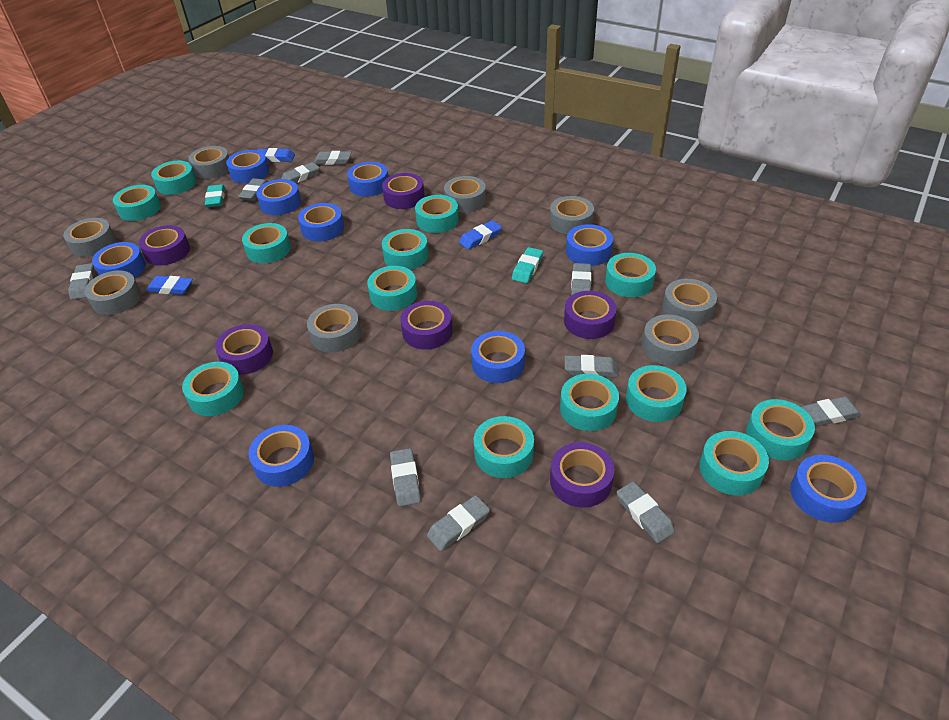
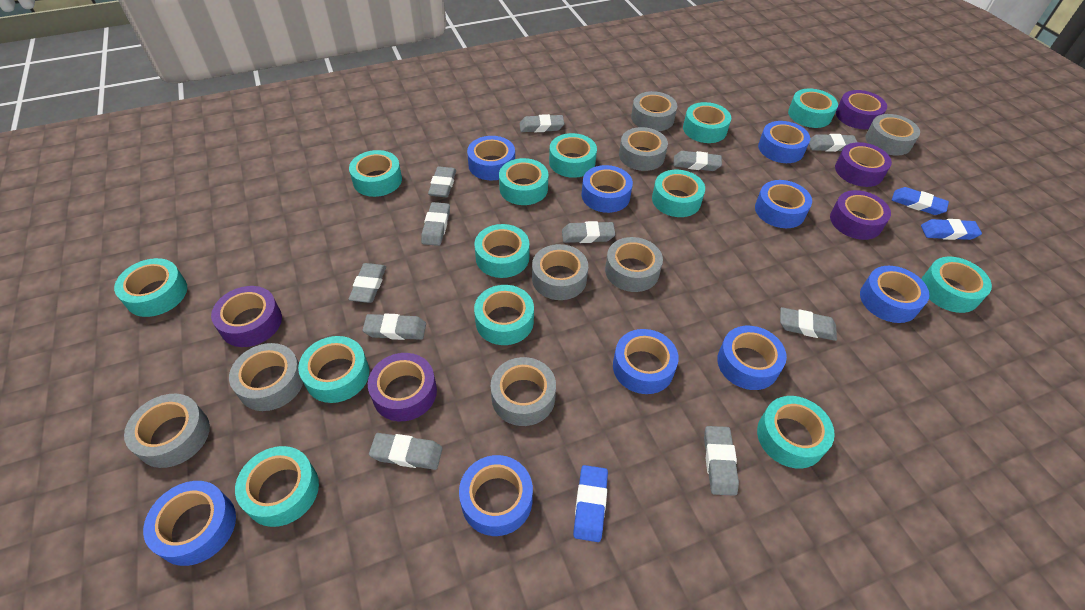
grey eraser: [68,263,95,300] [238,178,268,201] [281,162,320,183] [314,151,351,165] [390,448,421,506] [427,495,490,551] [565,355,618,377] [571,263,592,295] [617,482,675,543] [802,397,861,426] = 10 -> [348,263,386,303] [363,313,426,340] [369,433,443,470] [421,202,450,246] [428,167,456,197] [520,114,564,132] [562,221,615,243] [673,151,722,171] [704,426,739,496] [780,307,837,341] [809,134,857,152] = 11
purple tape: [139,225,190,266] [215,324,273,375] [382,173,425,209] [400,301,453,350] [550,442,614,507] [564,291,617,339] = 6 -> [211,286,282,347] [368,353,437,421] [830,190,891,240] [835,142,892,187] [836,90,887,129] = 5
turquoise eraser: [205,184,225,207] [512,247,543,283] = 2 -> none = 0

